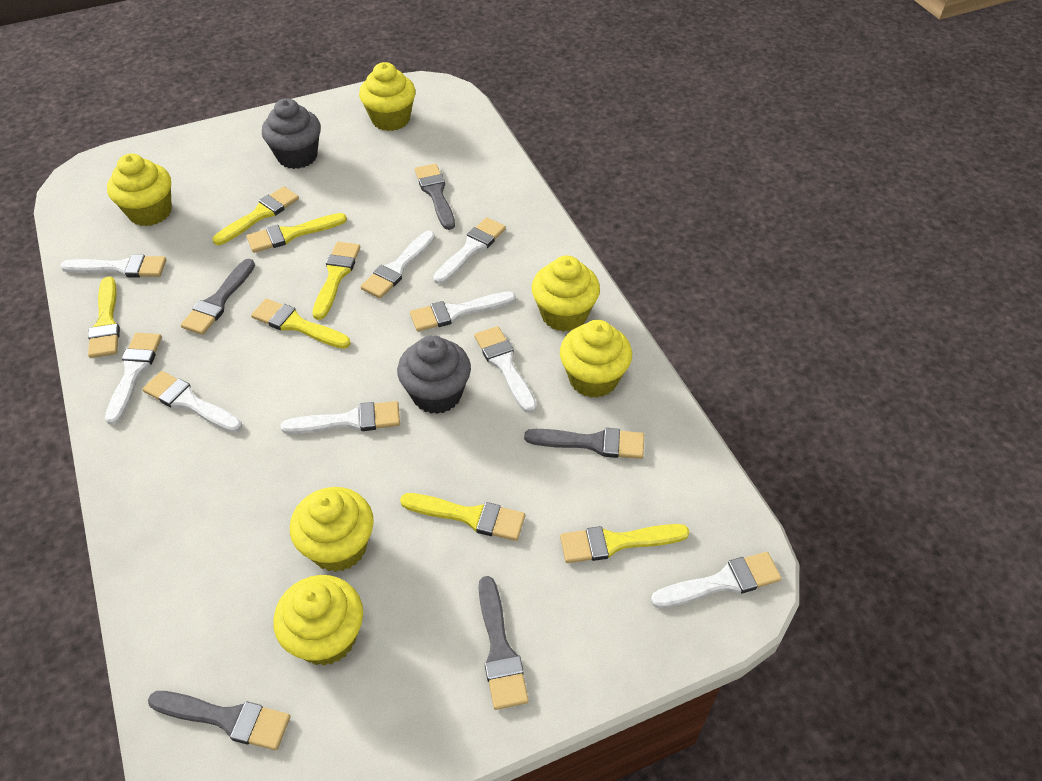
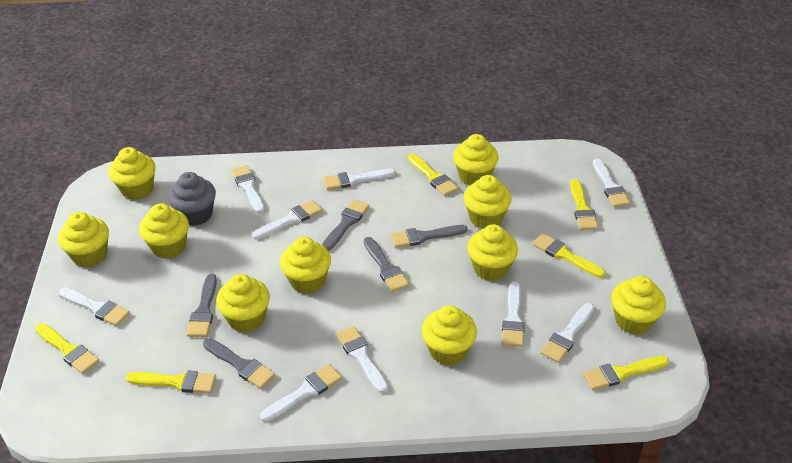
grey cupcake: [262,98,321,169] [397,335,471,414] = 2 -> [168,172,216,226] = 1
yellow brush: [88,277,120,358] [213,186,299,245] [247,213,347,253] [251,298,351,349] [312,242,360,320] [400,493,525,541] [560,524,690,563] = 7 -> [35,323,99,374] [126,370,216,393] [408,153,459,196] [532,233,606,278] [570,179,599,230] [583,356,669,390] = 6
yellow cupcake: [107,154,172,226] [273,575,363,666] [290,487,374,572] [359,62,416,131] [532,255,600,332] [560,320,632,398] = 6 -> [58,212,109,267] [109,147,155,200] [139,203,189,259] [216,274,270,332] [280,237,331,294] [422,306,477,365] [453,134,499,185] [464,175,511,229] [467,224,518,281] [611,276,666,335] = 10

